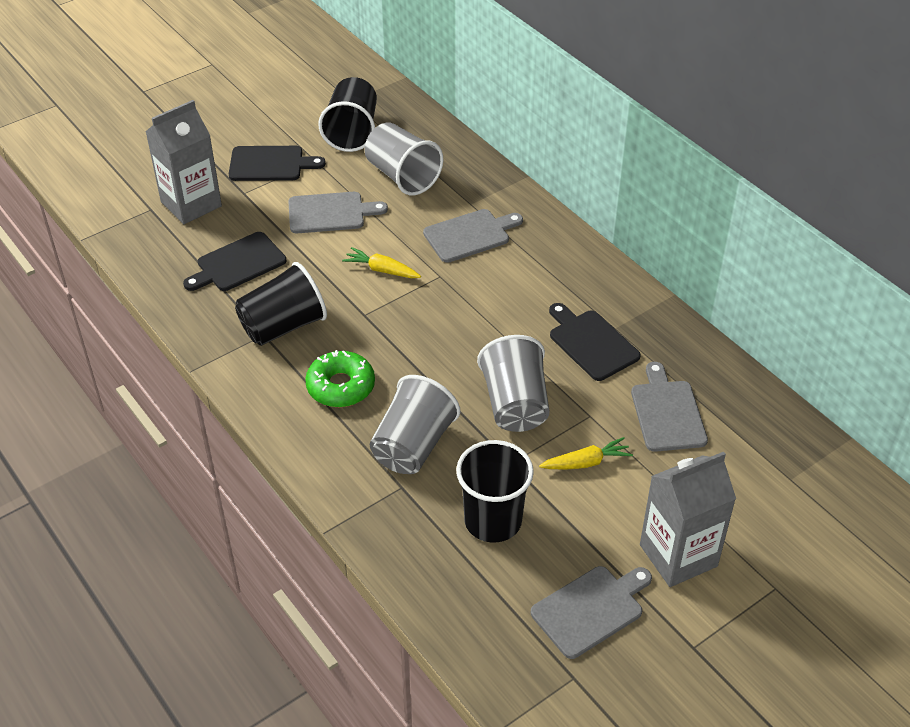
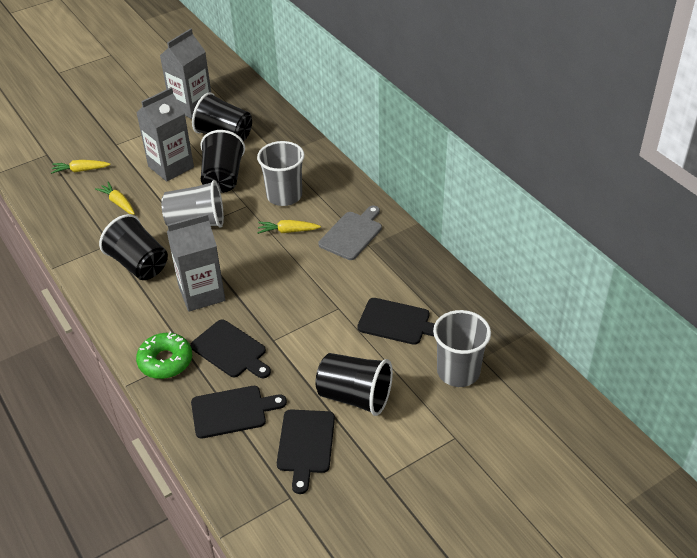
black cup: [235,262,327,346] [318,77,377,152] [456,440,534,543] = 3 -> [99,214,168,280] [192,92,252,141] [200,130,245,193] [315,353,393,416] = 4
black cutting board: [183,232,286,291] [229,146,326,181] [549,303,641,381] = 3 -> [190,320,271,378] [191,386,287,439] [277,409,335,494] [357,298,435,345] = 4
grey carton: [145,100,222,224] [640,452,736,587] = 2 -> [136,88,194,182] [160,28,211,119] [167,214,225,312] = 3
grey cutting board: [288,192,388,233] [423,209,523,263] [531,566,652,659] [631,362,708,452] = 4 -> [318,206,382,260] = 1
yellow carrot: [342,247,421,278] [539,437,633,470] = 2 -> [51,160,111,174] [95,182,135,215] [257,220,321,234] = 3

